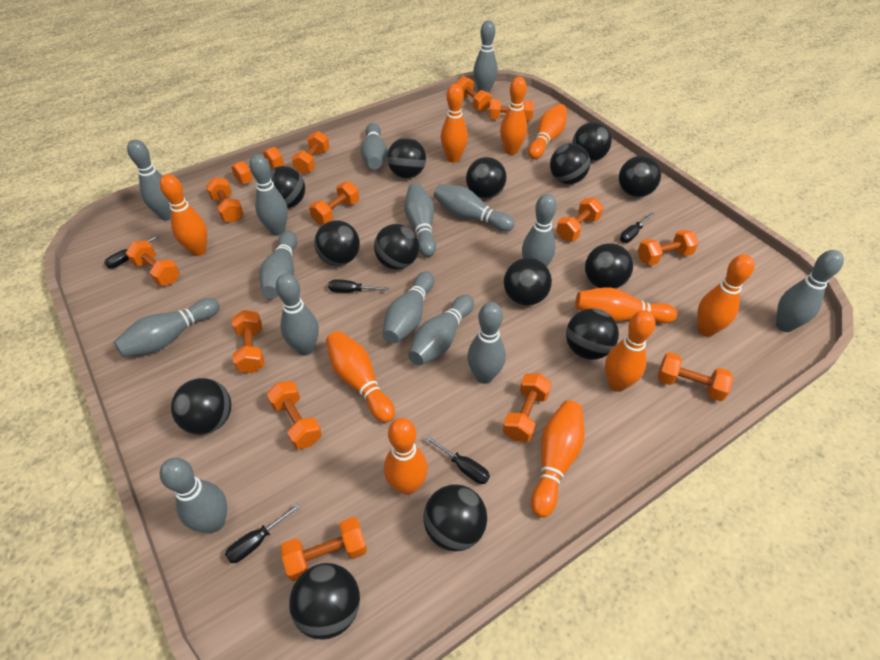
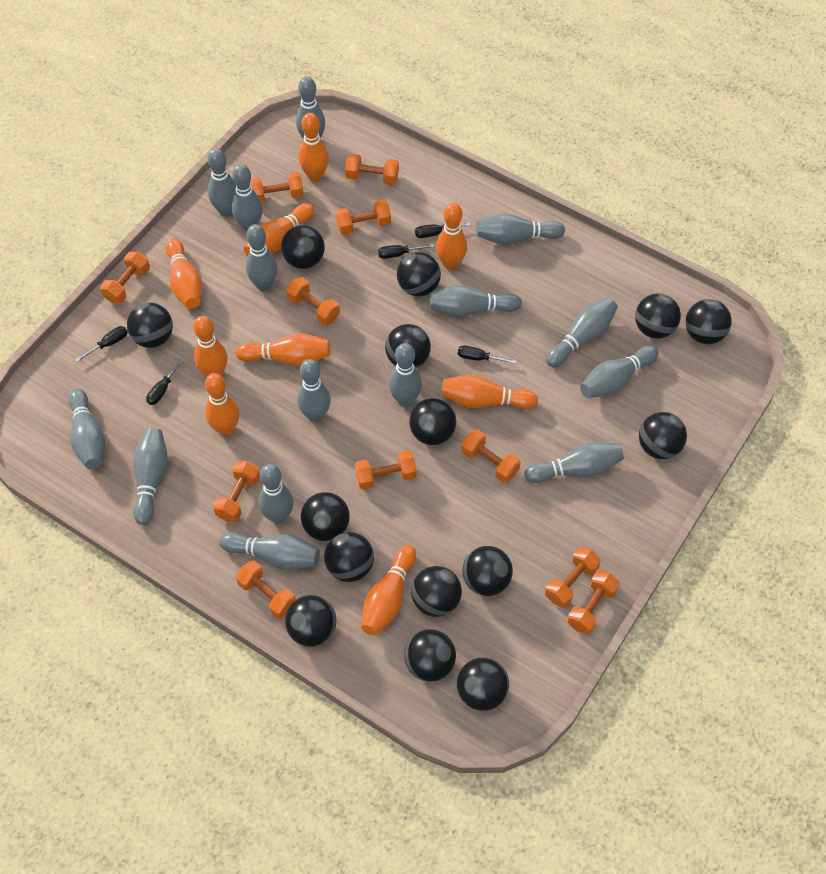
black ball: [171,378,231,435] [270,166,305,208] [289,563,360,640] [314,220,360,266] [374,224,419,270] [387,138,426,178] [423,484,487,552] [466,157,507,199] [504,258,552,306] [550,143,590,184] [566,308,619,360] [572,122,612,162] [585,243,633,289] [619,156,661,197] = 14 -> [127,303,173,348] [281,225,325,269] [285,595,336,647] [301,492,350,541] [324,532,374,582] [385,324,431,368] [397,252,441,297] [404,629,456,682] [409,398,457,445] [411,566,462,617] [457,657,509,711] [463,546,513,596] [635,293,681,339] [639,412,687,459] [686,299,732,344] = 15
orange bowling pin: [160,174,207,256] [326,331,395,423] [384,418,428,495] [441,84,468,162] [500,77,527,155] [528,104,567,159] [531,400,585,517] [575,288,678,324] [605,310,655,392] [697,254,754,337] = 10 -> [165,238,202,309] [193,316,227,377] [205,373,239,436] [236,333,330,366] [244,203,314,256] [299,113,329,182] [361,545,416,636] [436,203,467,270] [441,375,538,409] = 9
orange dumbbell: [126,241,180,286] [206,177,244,222] [231,147,284,184] [232,310,265,373] [266,381,322,449] [281,517,367,582] [292,131,330,174] [309,181,359,225] [456,76,492,112] [489,99,534,120] [503,373,552,442] [556,198,603,241] [638,229,699,266] [658,352,733,401] = 14 -> [100,251,150,304] [213,461,260,522] [236,561,296,619] [250,172,304,203] [286,277,340,325] [336,200,391,235] [345,154,399,185] [355,450,417,490] [461,430,520,483] [545,547,601,608] [567,570,619,634] = 11

